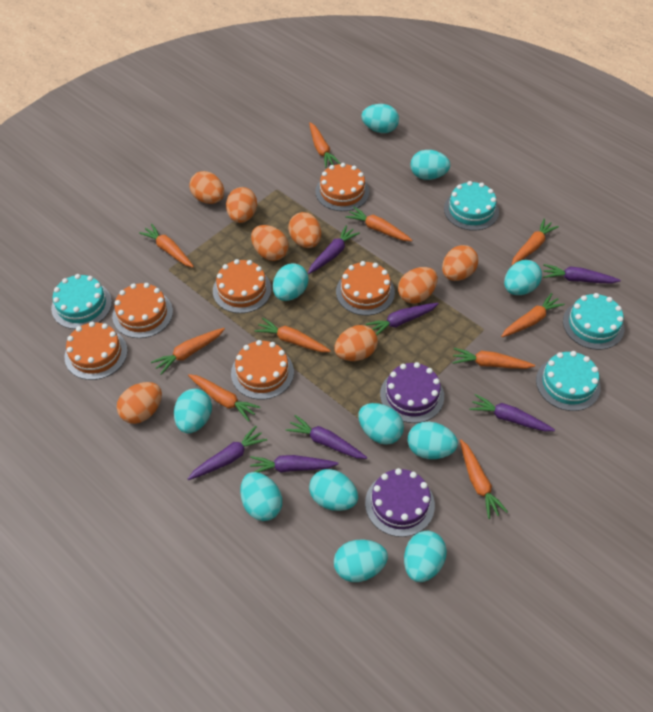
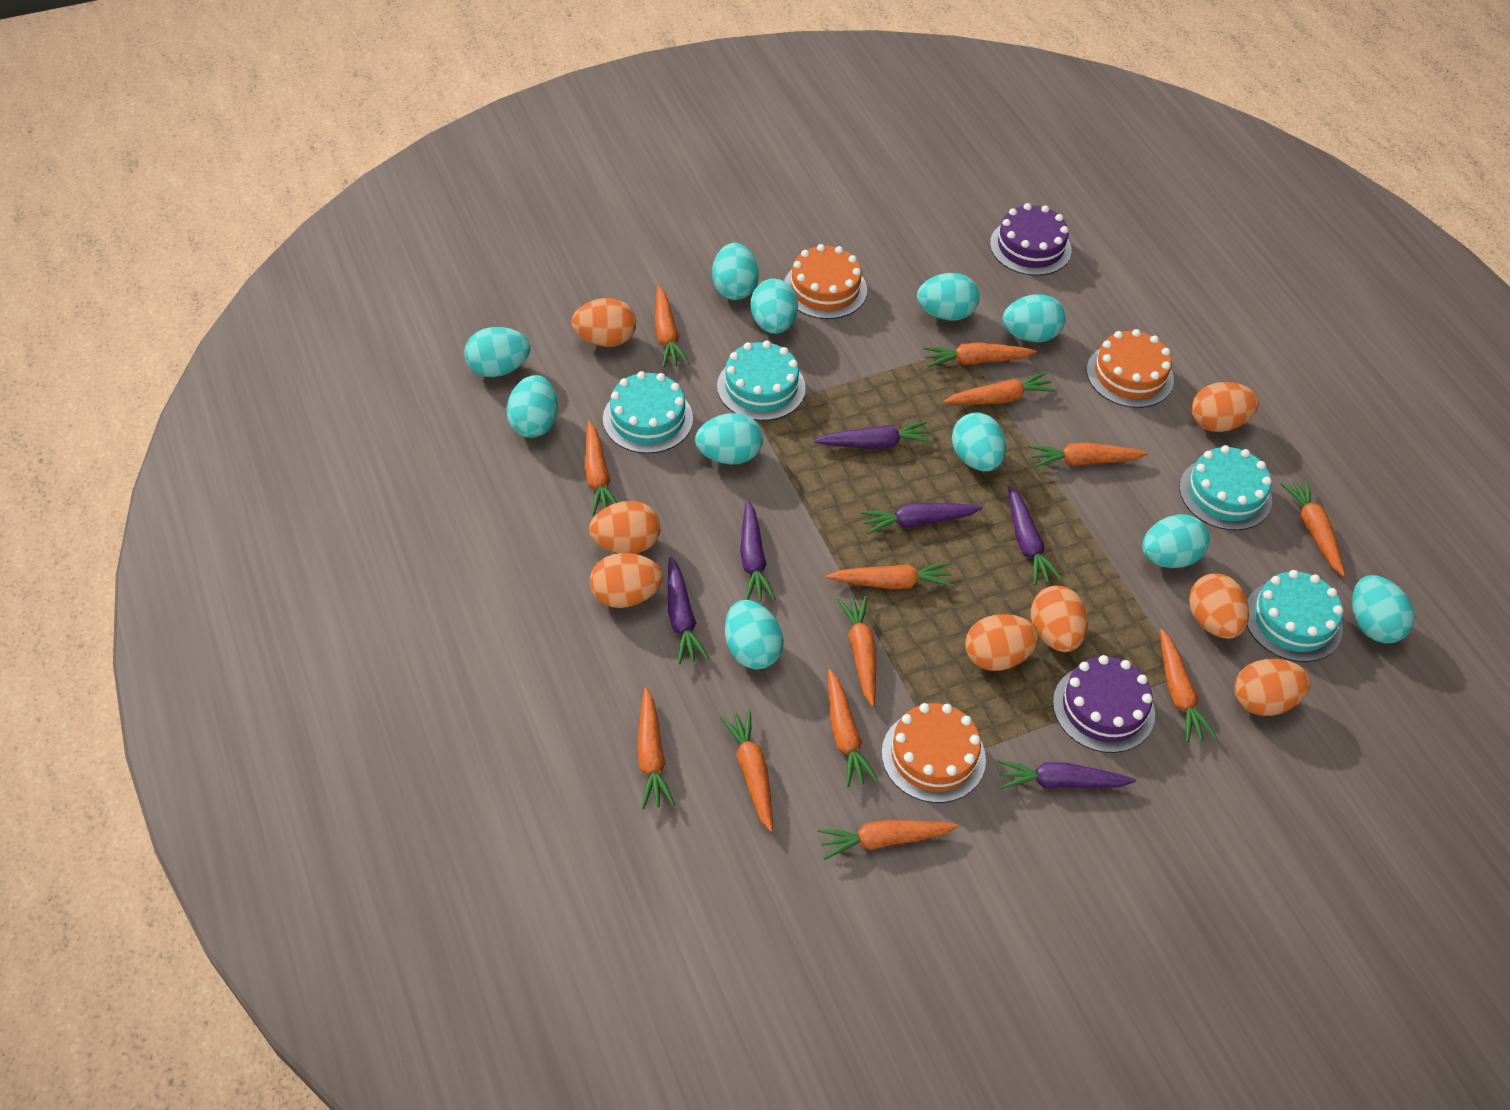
orange cake: [65,321,127,380] [112,283,173,338] [213,259,271,313] [231,340,294,400] [315,163,369,211] [336,261,395,315] = 6 -> [784,244,867,319] [882,703,986,803] [1087,329,1174,408] = 3
orange carrot: [139,224,194,267] [151,328,225,375] [188,374,260,422] [254,318,331,352] [309,122,341,168] [345,207,412,241] [453,348,535,369] [460,440,508,519] [501,293,565,337] [511,219,559,265] = 10 -> [584,421,617,516] [637,688,675,809] [655,285,689,368] [720,710,773,832] [818,820,959,860] [826,562,953,589] [828,669,878,788] [837,595,876,707] [924,342,1037,367] [943,372,1056,404] [1029,443,1148,468] [1160,629,1217,742] [1281,479,1345,577] = 13
purple carrot: [188,426,267,480] [250,455,339,473] [286,415,367,459] [308,225,360,274] [365,303,439,335] [470,394,555,431] [543,264,621,284] = 7 -> [668,557,709,664] [740,500,776,601] [814,421,933,449] [861,502,982,535] [998,760,1136,789] [1008,486,1063,585] = 6

